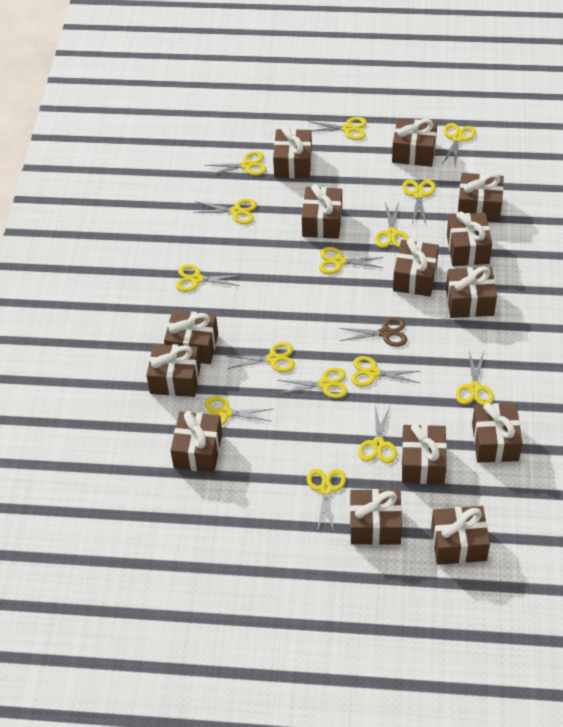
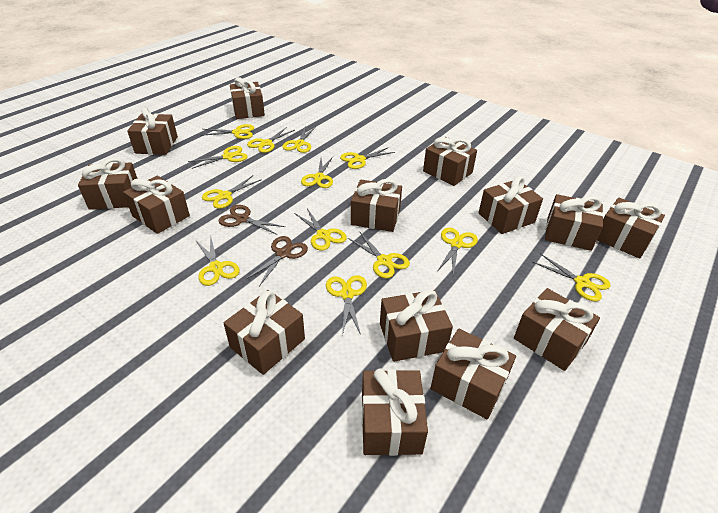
brown scissors: [339,317,407,347] = 1 -> [219,205,285,235] [246,236,308,286] = 2
yellow scissors: [176,264,242,292] [193,199,257,224] [205,151,267,176] [205,396,272,426] [227,342,295,372] [278,367,348,398] [307,469,346,532] [308,117,367,140] [319,247,384,274] [351,356,421,387] [358,404,397,463] [375,202,409,248] [402,180,436,224] [442,123,476,167] [456,351,494,405] = 15 -> [188,146,248,169] [196,236,240,286] [201,124,254,139] [202,176,262,209] [247,128,295,153] [282,127,316,153] [294,208,347,251] [301,157,333,188] [326,275,367,335] [340,147,395,169] [348,232,410,278] [438,228,478,275] [533,253,611,301] = 13

